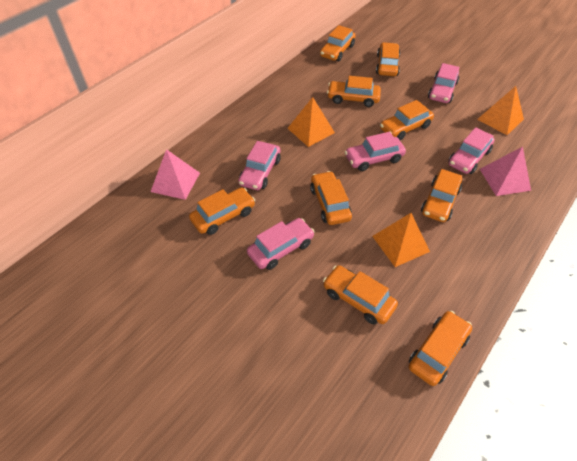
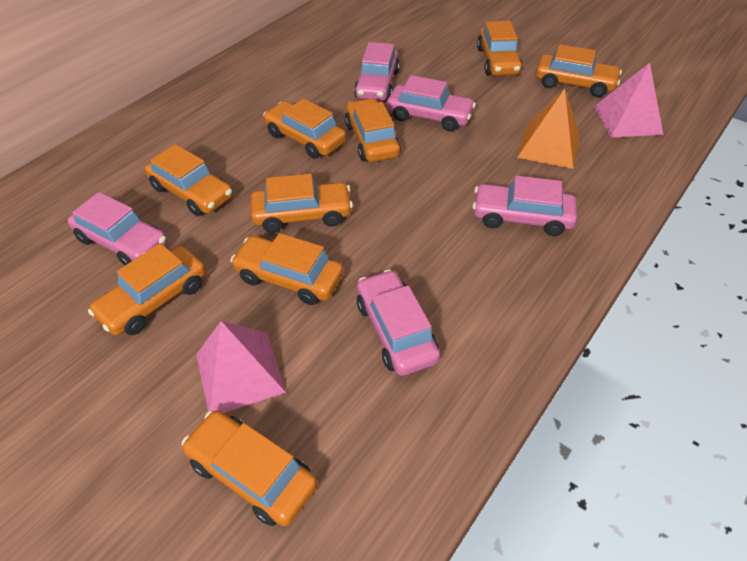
orange pyramid: [287,97,335,147] [372,213,430,267] [477,86,524,135] = 3 -> [517,89,580,169] = 1

